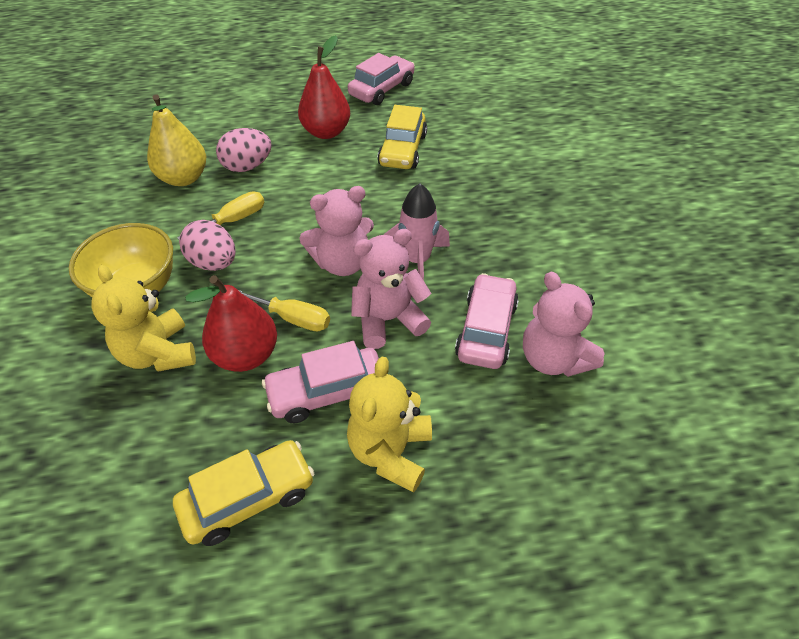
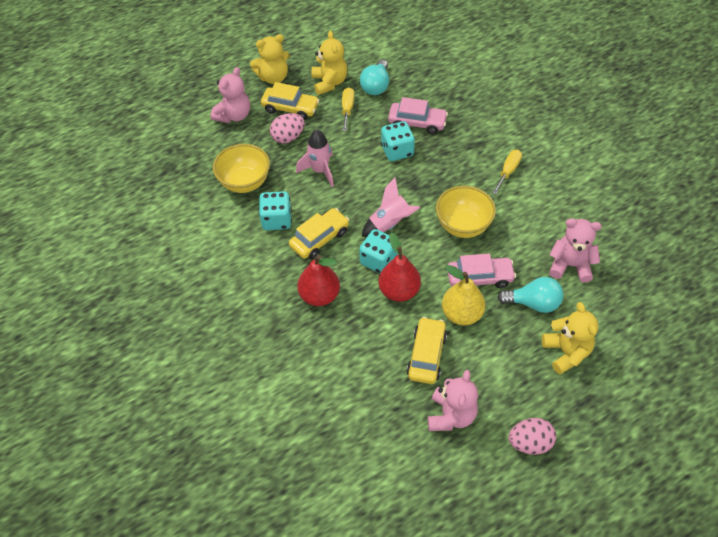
pink car: [262,341,379,423] [348,53,415,105] [455,273,519,369] = 3 -> [388,97,448,134] [448,253,516,288] = 2
pink rocket: [384,183,450,281] = 1 -> [296,130,334,187] [362,178,420,237] = 2
turquoise dice: none = 0 -> [259,191,292,230] [359,229,398,274] [381,121,415,161] = 3
turquoise light bulb: none = 0 -> [360,60,389,95] [497,277,563,313] = 2
yellow bowl: [69,223,173,297] = 1 -> [213,144,270,193] [436,186,496,238] = 2
yellow car: [173,440,314,546] [378,105,427,169] = 2 -> [261,82,319,120] [289,208,349,259] [407,317,447,384] = 3
yellow teddy bear: [91,265,196,372] [347,357,432,493] = 2 -> [250,34,290,84] [311,31,347,95] [542,302,598,374] = 3

